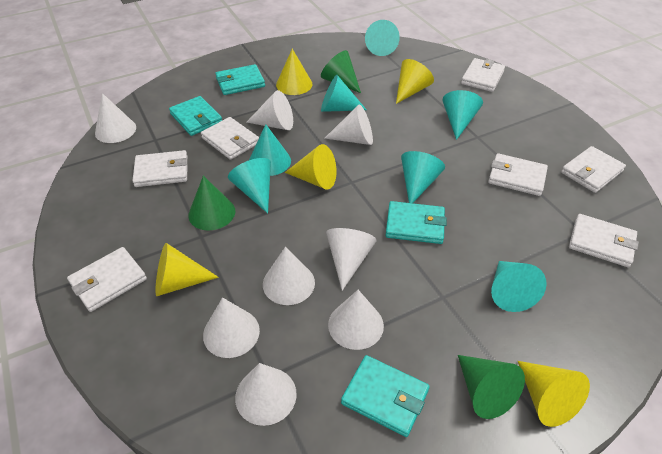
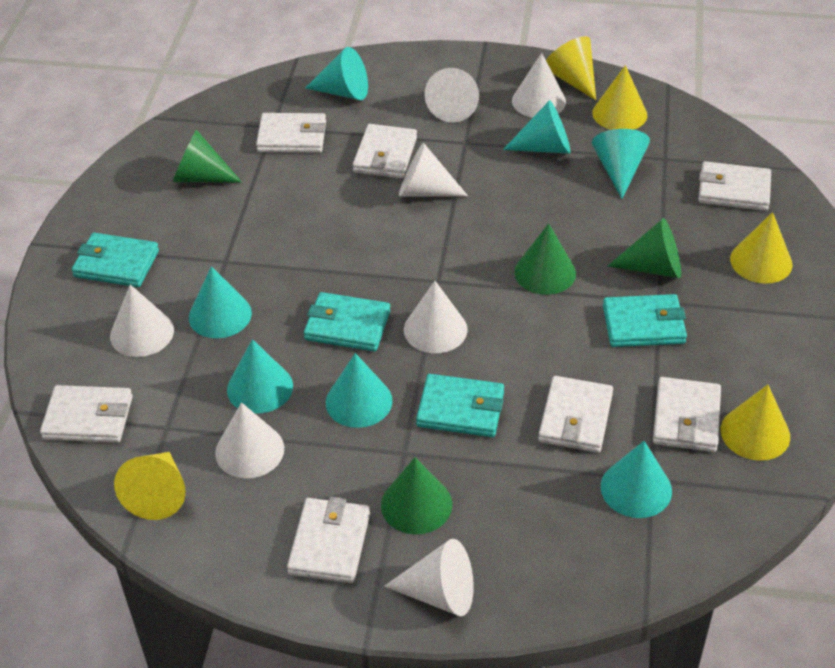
green cone: [188,176,235,231] [321,50,361,93] [458,355,525,419] = 3 -> [173,129,242,183] [381,457,452,534] [514,223,576,295] [607,218,681,278] = 4
white cone: [95,93,136,143] [203,297,260,358] [235,363,297,426] [246,90,293,130] [263,247,315,305] [324,104,373,145] [326,228,377,291] [328,290,384,350] = 8 -> [110,285,174,357] [215,402,284,478] [384,539,474,616] [399,143,468,196] [404,281,468,353] [425,68,479,123] [512,53,566,118] = 7

